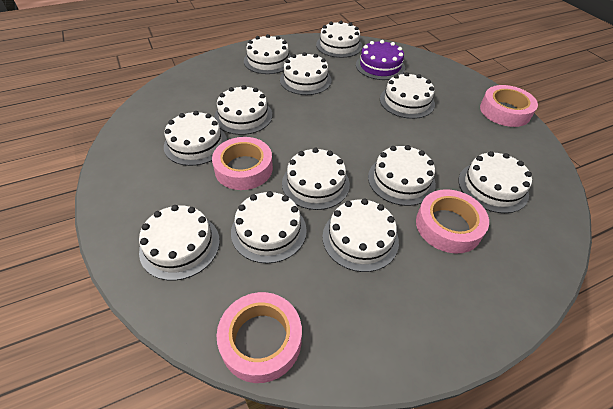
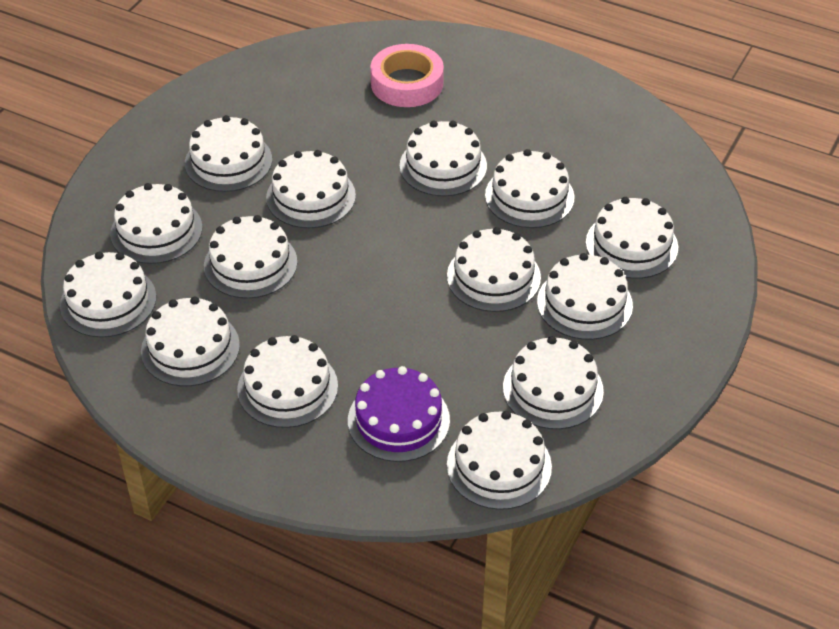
pink tape: [212,137,273,190] [217,292,302,383] [416,189,489,254] [480,85,538,127] = 4 -> [370,44,444,107] = 1
white cake: [139,205,220,280] [164,111,227,166] [214,85,272,135] [231,191,307,263] [244,34,292,74] [280,52,331,95] [282,148,350,210] [316,21,362,58] [322,199,399,272] [368,145,436,206] [380,72,435,119] [459,151,532,213] = 12 -> [60,252,156,337] [110,183,202,264] [141,297,240,386] [185,115,272,192] [204,215,297,299] [237,335,338,428] [266,150,356,228] [400,121,487,196] [447,227,541,312] [447,411,552,510] [485,149,574,228] [503,336,604,429] [537,253,633,340] [586,197,678,279] = 14

